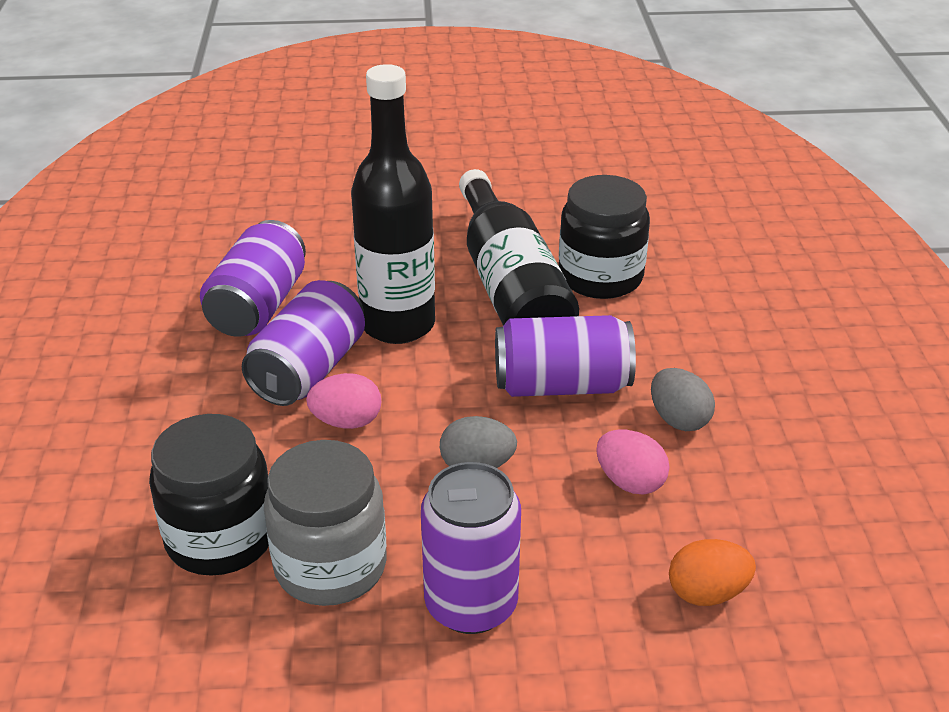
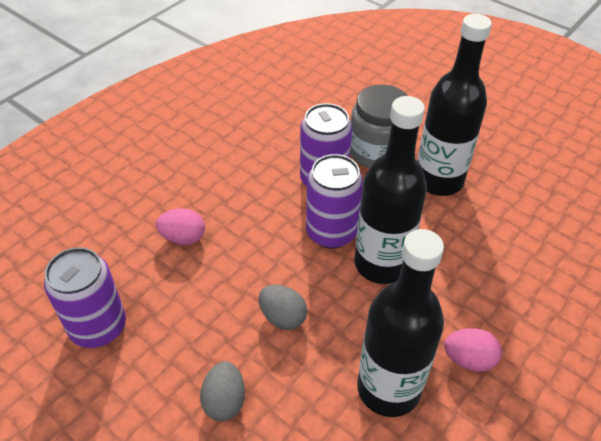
black bottle: [351,64,435,344] [459,169,579,325] = 2 -> [354,96,427,284] [357,229,444,417] [418,14,492,196] = 3
black jar: [149,414,269,576] [559,175,650,299] = 2 -> none = 0
orange egg: [669,539,756,606] = 1 -> none = 0
purple can: [200,220,306,337] [242,280,365,406] [421,462,521,634] [495,315,636,397] = 4 -> [44,247,126,348] [300,103,352,186] [306,154,363,248] = 3

